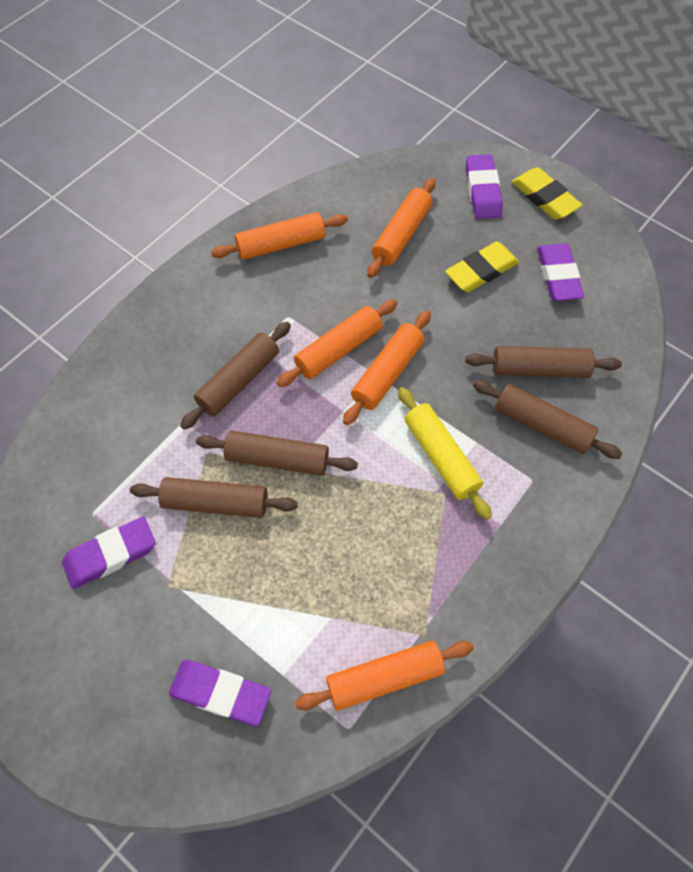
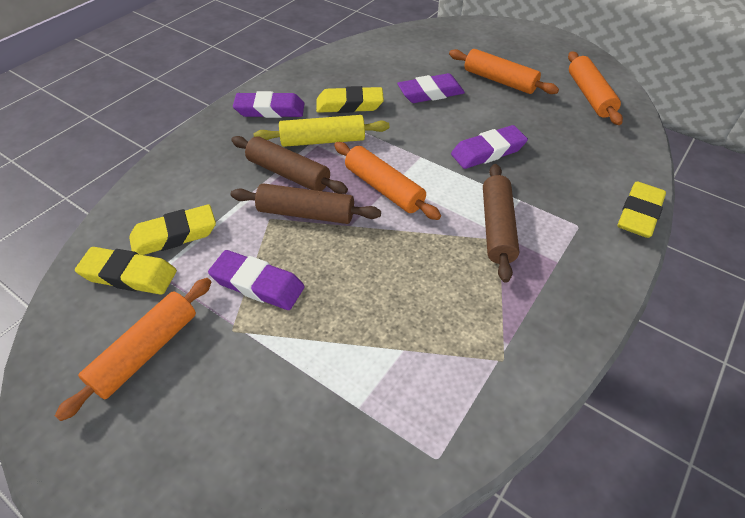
brown rolling pin: [130,477,298,518] [180,322,291,430] [196,431,358,476] [465,346,622,378] [473,380,623,459] = 5 -> [231,136,348,194] [231,183,381,224] [483,164,519,283] = 3
orange rolling pin: [211,212,348,260] [277,299,397,387] [295,641,474,711] [343,311,431,425] [367,178,436,278] = 5 -> [55,278,212,421] [334,142,441,220] [449,49,559,94] [568,51,623,125] = 4
yellow eraser: [445,241,519,292] [512,167,582,219] = 2 -> [75,247,177,295] [129,204,216,255] [316,86,384,113] [618,181,666,238] = 4

